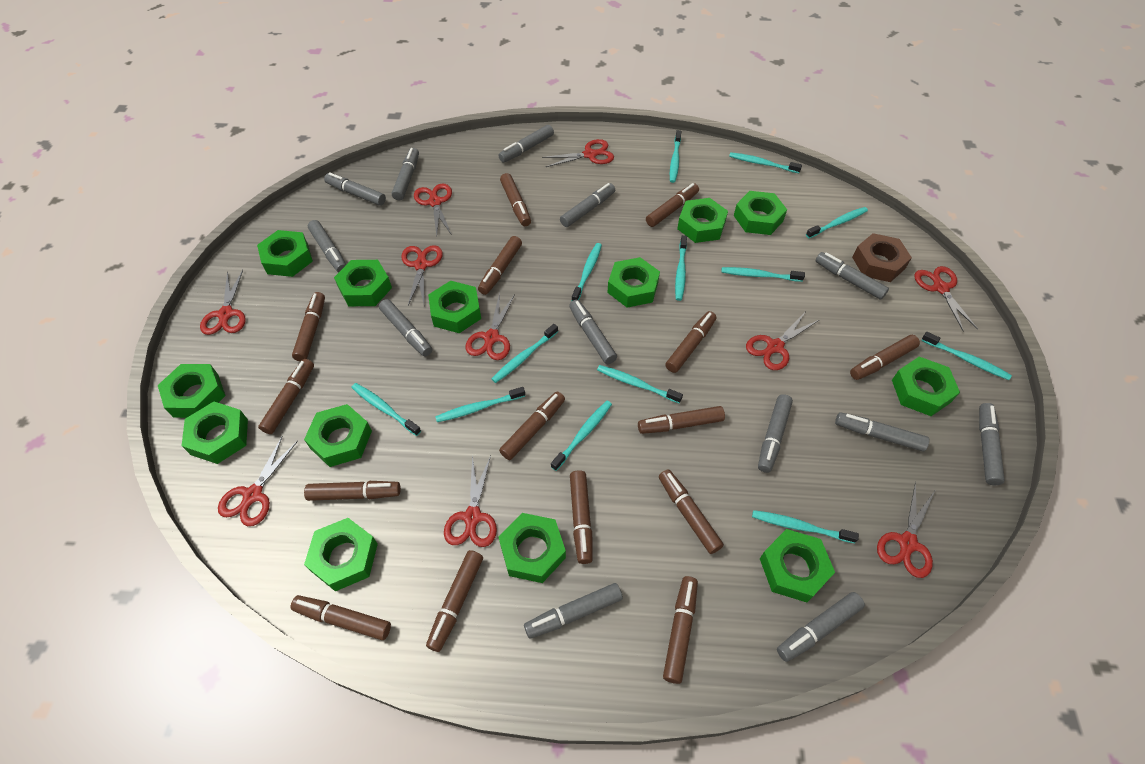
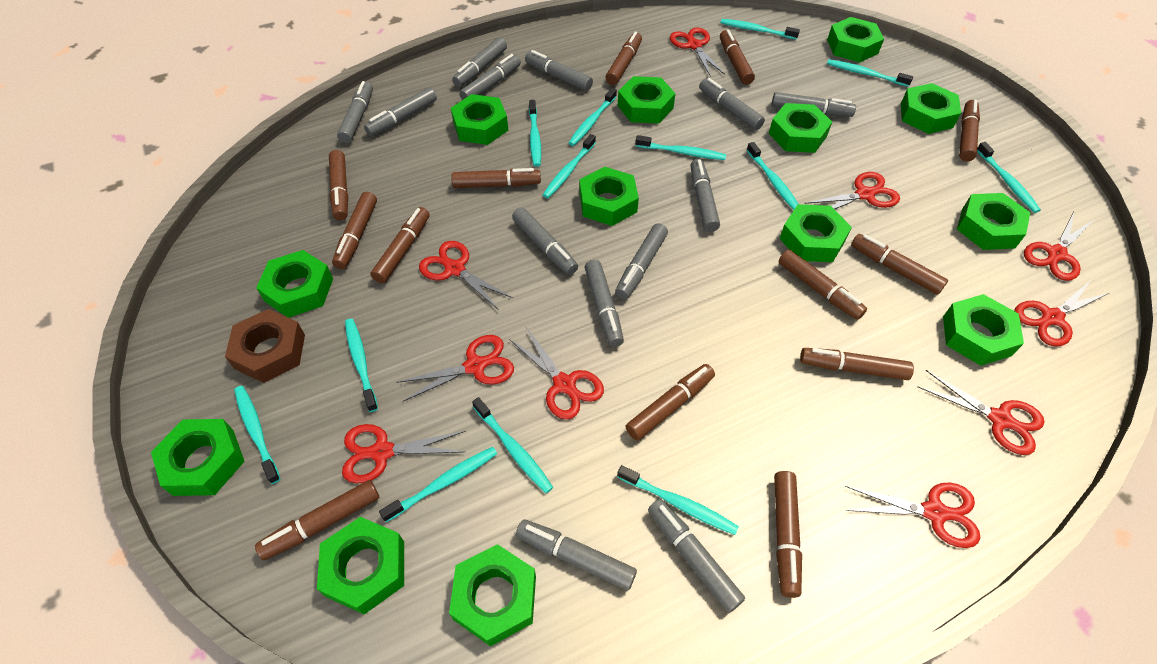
brown marker: [258,359,314,434] [291,595,391,640] [292,292,325,362] [304,481,401,501] [426,550,483,652] [478,236,522,295] [499,392,565,460] [500,173,531,226] [570,470,593,564] [638,406,725,434] [646,183,699,227] [659,469,724,554] [663,576,698,684] [665,311,716,373] [850,335,920,380] = 15 -> [255,480,379,560] [329,150,348,220] [332,192,377,269] [370,207,430,283] [451,168,541,188] [605,32,642,85] [625,364,715,440] [720,29,755,85] [774,471,802,598] [779,250,867,320] [800,348,914,380] [851,234,948,294] [959,100,980,161] = 13

